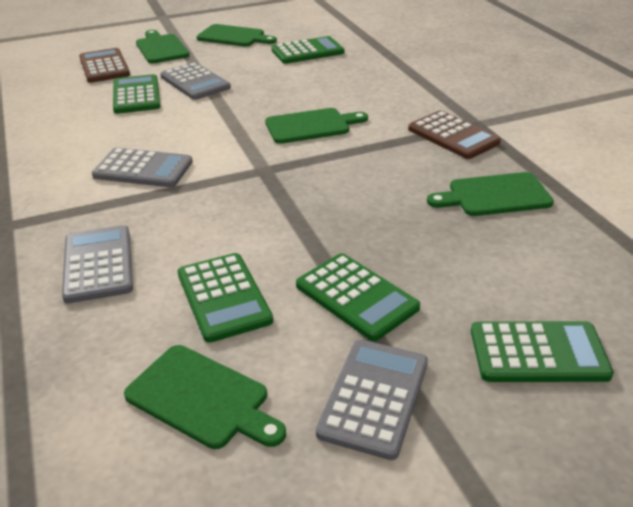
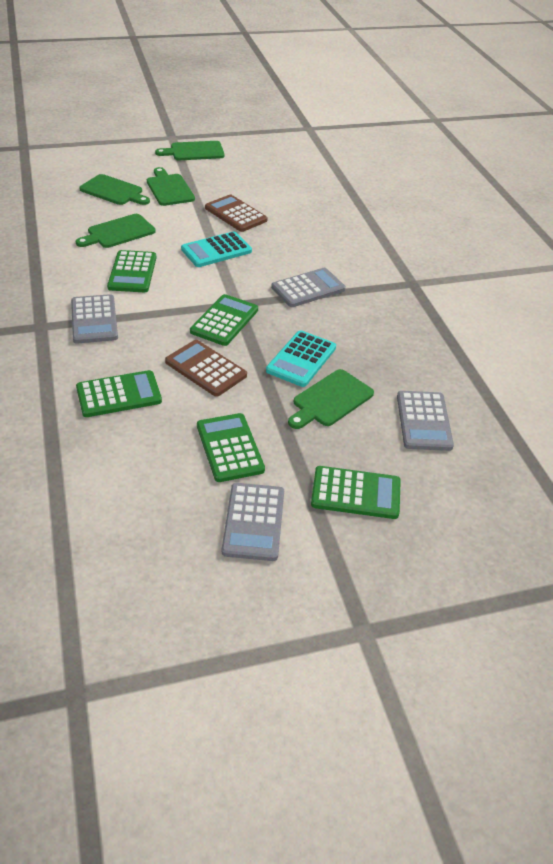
turquoise calculator: none = 0 -> [181,231,252,267] [266,330,336,387] = 2

